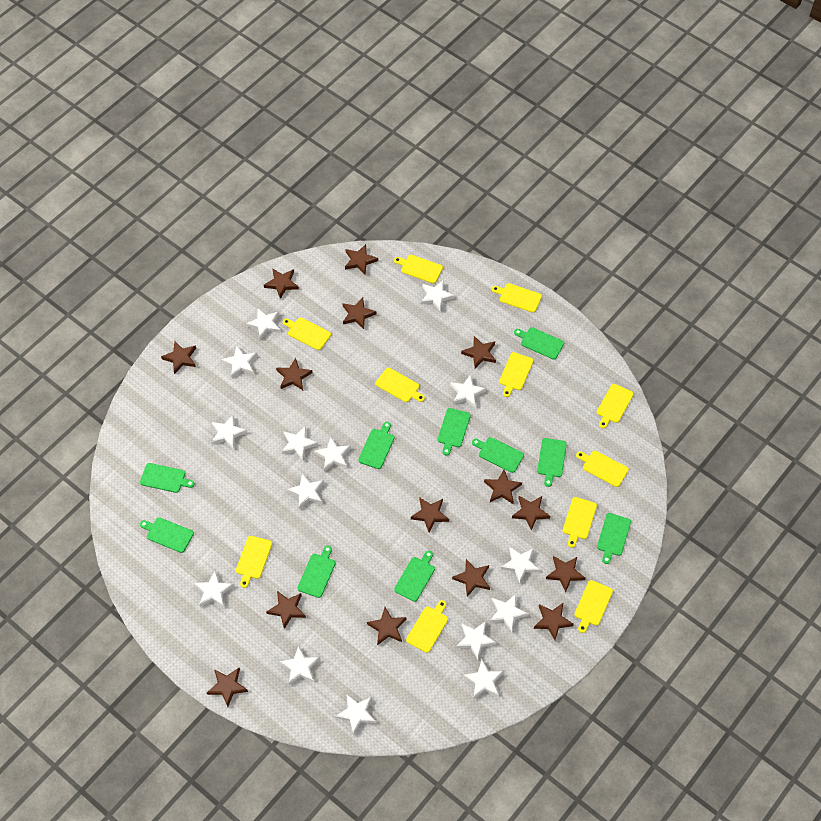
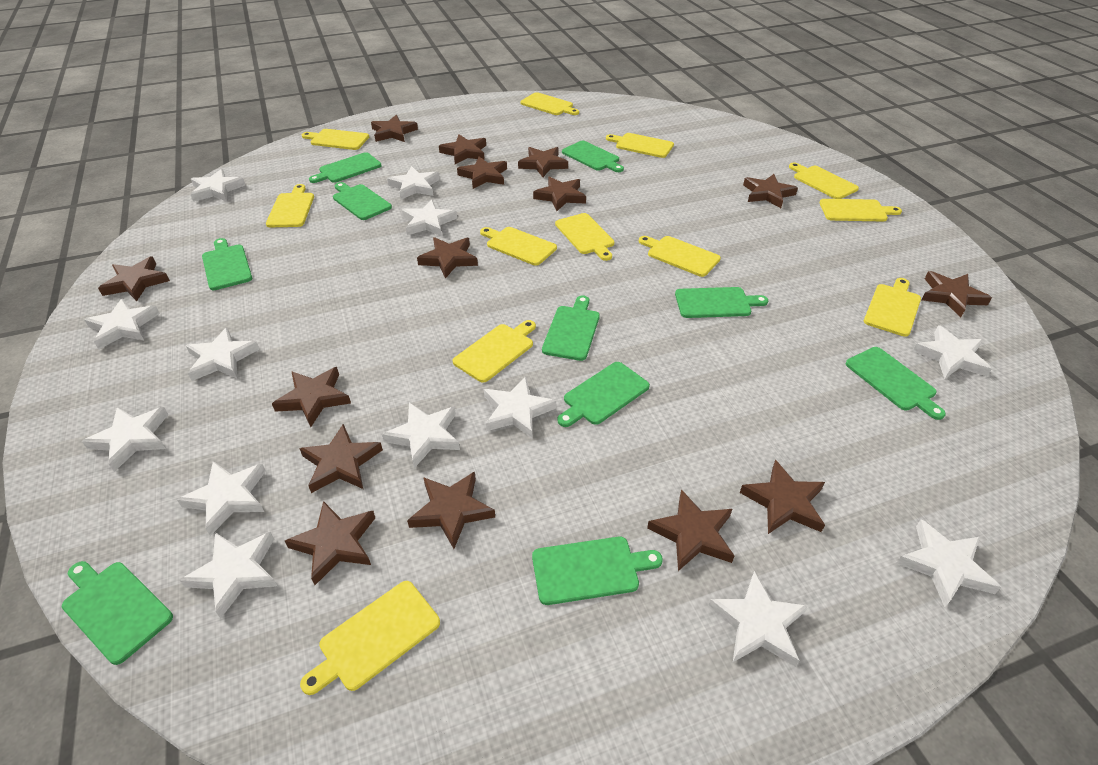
white star: [194,571,234,607] [211,415,247,449] [221,346,257,378] [246,308,281,340] [279,646,320,685] [281,426,318,460] [287,473,324,509] [314,437,351,471] [335,694,376,735] [420,281,455,312] [450,374,486,408] [456,621,496,660] [463,660,504,698] [489,594,528,632] [501,547,540,583] = 15 -> [82,407,169,472] [84,299,160,349] [177,461,266,536] [180,532,277,619] [186,327,260,381] [190,169,245,202] [382,402,460,468] [387,166,440,200] [402,200,457,236] [484,377,556,438] [708,571,808,667] [897,519,1001,607] [913,325,992,379] = 13
yellow cutting board: [236,536,272,588] [283,318,331,350] [375,368,425,402] [394,255,443,284] [406,600,448,653] [492,283,542,313] [499,352,534,397] [563,497,597,548] [575,580,613,633] [576,450,629,487] [597,384,634,428] = 11 -> [266,184,314,227] [300,581,440,695] [302,129,369,150] [452,320,536,383] [480,227,557,266] [520,92,579,115] [555,213,614,261] [606,133,674,158] [639,236,721,277] [789,162,859,199] [819,199,902,221] [864,278,921,337] = 12

